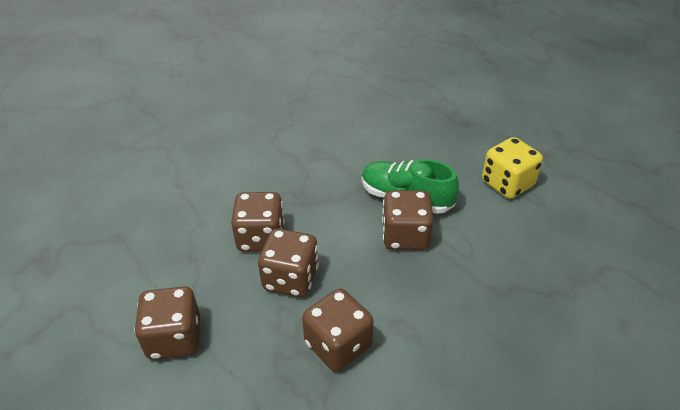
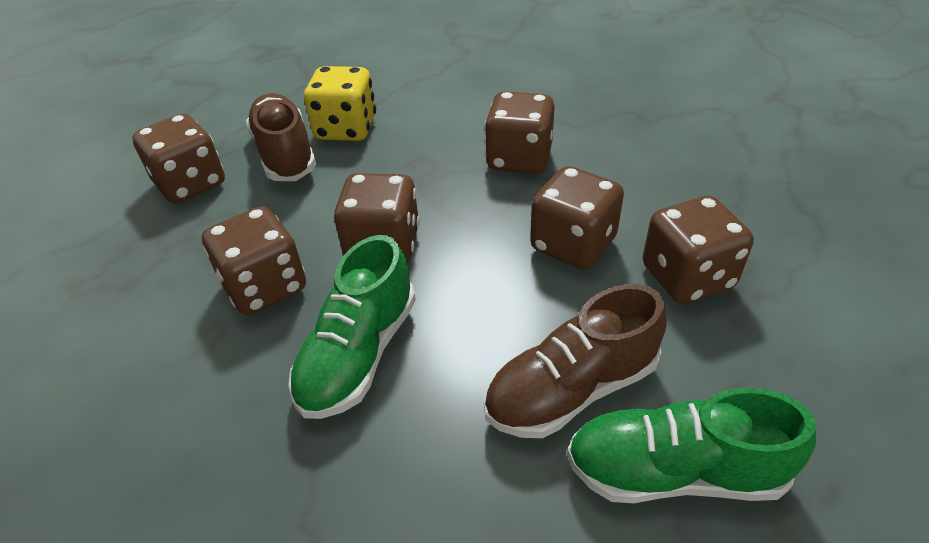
brown dice: [134,286,200,360] [231,192,285,252] [258,228,319,297] [302,289,374,372] [382,190,434,250] = 5 -> [132,114,225,203] [202,206,306,315] [334,173,420,262] [484,91,555,174] [530,166,624,270] [643,196,754,304] = 6
brown shoe: none = 0 -> [246,93,316,181] [484,284,667,438] = 2
green shoe: [362,159,459,214] = 1 -> [288,235,416,419] [567,388,816,503] = 2

